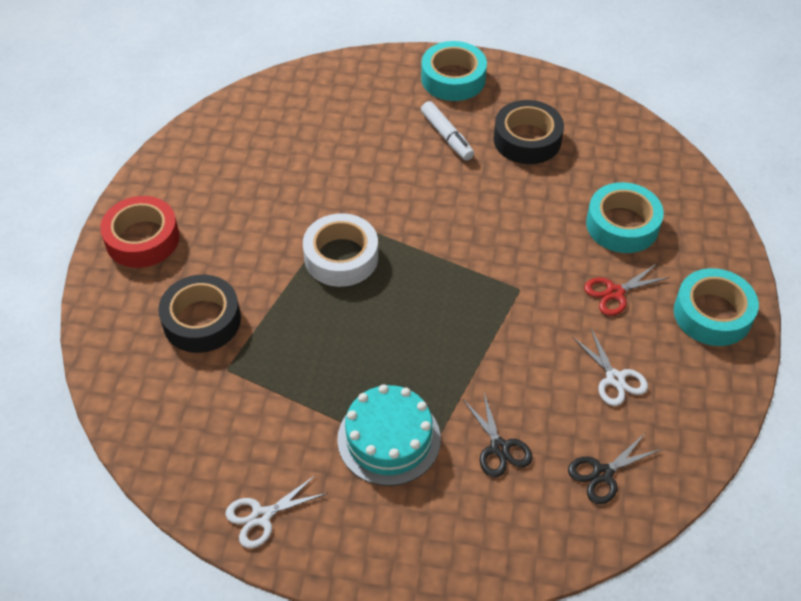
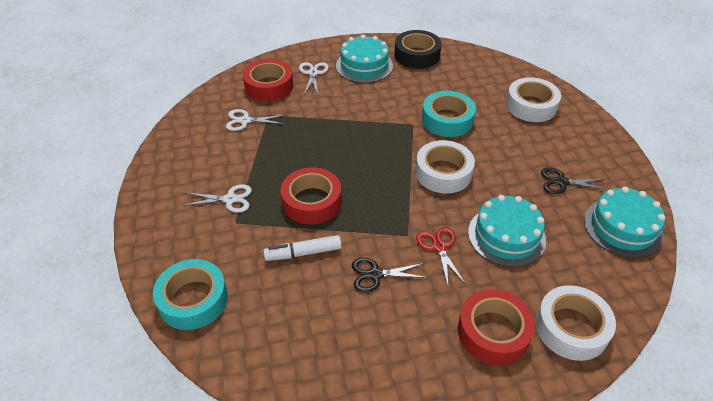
black tape: [158,275,241,353] [493,100,564,164] = 2 -> [394,30,442,69] = 1
red tape: [100,196,180,268] = 1 -> [243,59,293,101] [281,167,342,224] [458,289,535,365] = 3
turquoise cake: [337,384,441,486] = 1 -> [336,35,393,83] [468,195,546,267] [584,187,666,258] = 3
turquoise tape: [421,41,487,101] [586,182,664,253] [674,268,759,346] = 3 -> [153,259,228,330] [422,91,476,137] = 2
white scissors: [226,475,328,548] [572,329,648,406] = 2 -> [183,185,252,213] [226,109,286,131] [299,62,329,94] = 3
white tape: [303,213,378,287] = 1 -> [415,140,475,193] [506,77,561,122] [536,285,616,361] = 3

